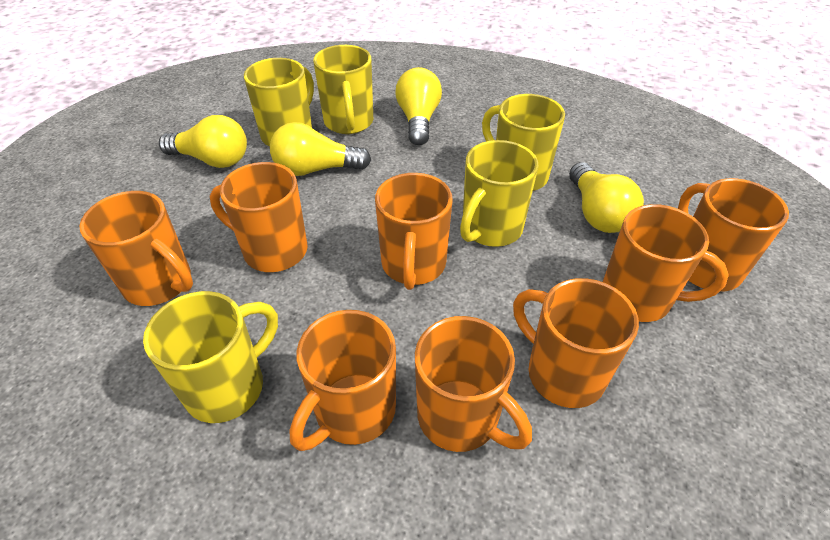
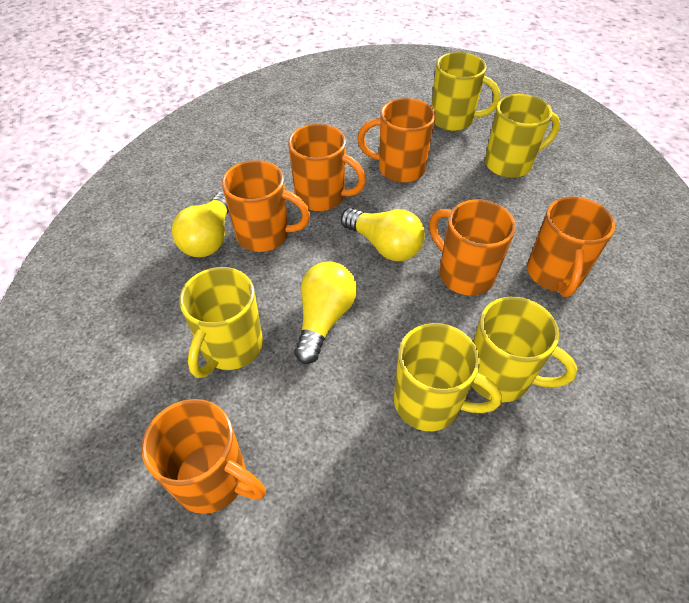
orange mug: [79,191,193,306] [210,162,308,272] [289,310,396,451] [375,173,453,290] [415,316,532,452] [513,278,639,408] [603,204,728,322] [678,178,789,291] = 8 -> [141,399,266,514] [222,160,310,252] [288,124,366,211] [357,98,436,183] [429,200,516,296] [527,196,615,297] = 6
yellow light bulb: [159,115,247,168] [270,122,371,176] [395,67,442,145] [569,162,644,233] = 4 -> [172,191,229,257] [294,261,357,364] [341,208,425,261] = 3

